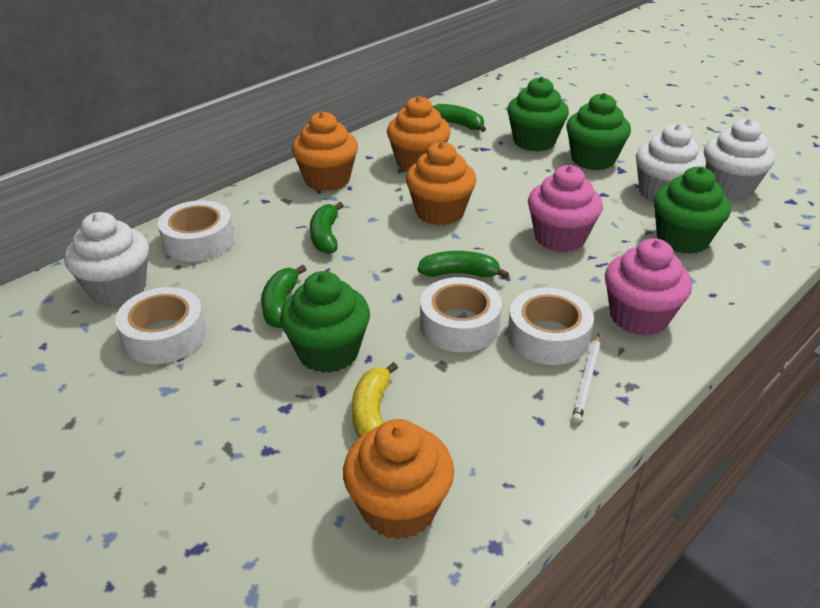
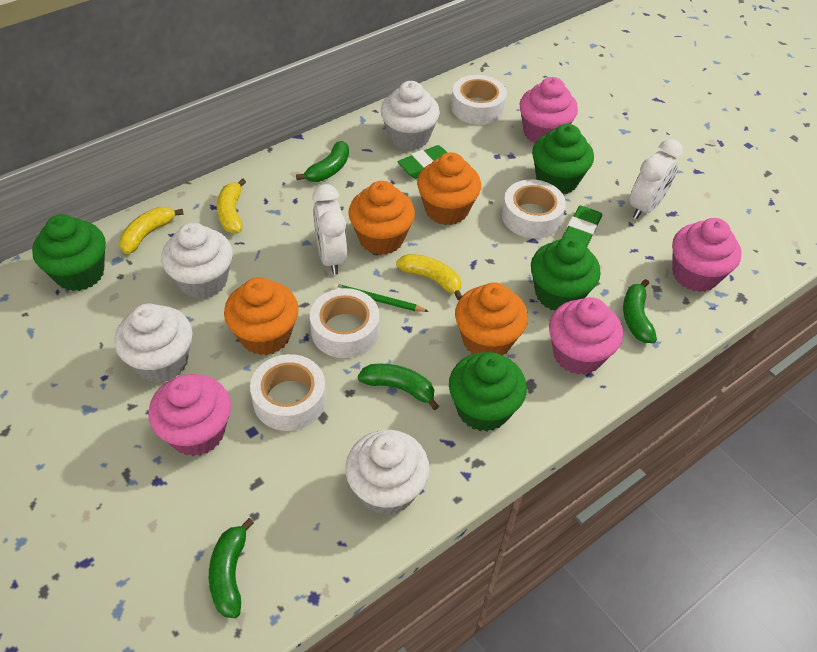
green eraser: none = 0 -> [397,145,447,179] [562,205,602,247] = 2
green pencil: none = 0 -> [332,283,429,312] = 1
pink cupcake: [528,165,603,252] [605,238,692,336] = 2 -> [148,374,231,456] [520,77,578,144] [549,297,623,375] [672,218,742,292] = 4
white clock: none = 0 -> [312,184,347,275] [630,139,683,219] = 2
white cupcake: [64,212,149,306] [636,124,706,203] [704,119,775,199] = 3 -> [114,303,193,383] [161,223,233,299] [345,430,430,515] [381,81,440,151] = 4
white pencil: [572,333,600,424] = 1 -> none = 0
yellow banana: [352,362,398,438] = 1 -> [119,207,184,254] [217,178,246,233] [396,254,462,300] = 3

